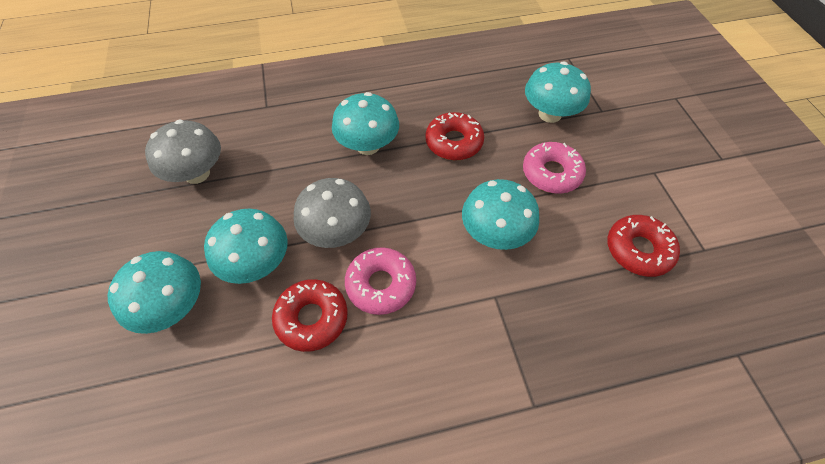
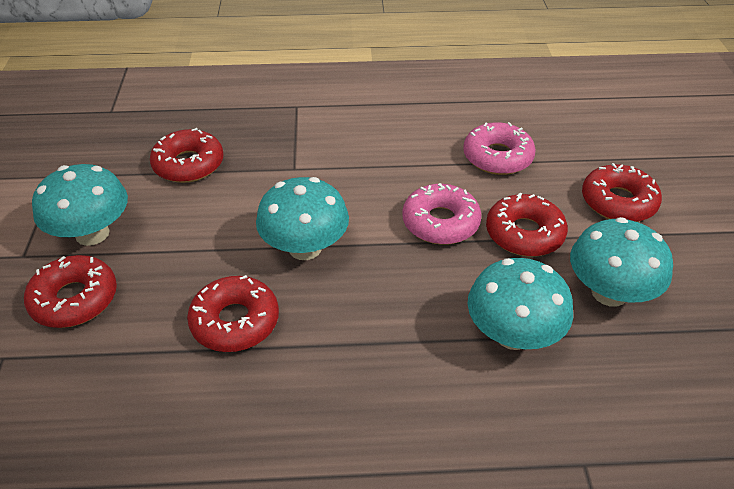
grey mushroom: [145,120,221,184] [293,178,371,248] = 2 -> none = 0
red donut: [272,279,348,352] [426,112,484,160] [607,215,680,277] = 3 -> [24,255,117,328] [150,128,224,183] [187,275,279,352] [486,192,568,257] [582,163,662,222] = 5
turquoise mushroom: [108,251,201,334] [204,209,288,284] [332,92,399,155] [462,179,539,250] [525,62,591,123] = 5 -> [32,164,128,246] [256,177,349,260] [468,258,573,350] [570,217,673,307] = 4

